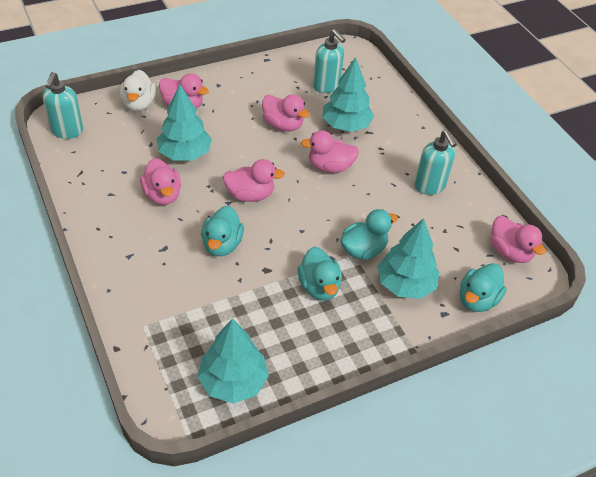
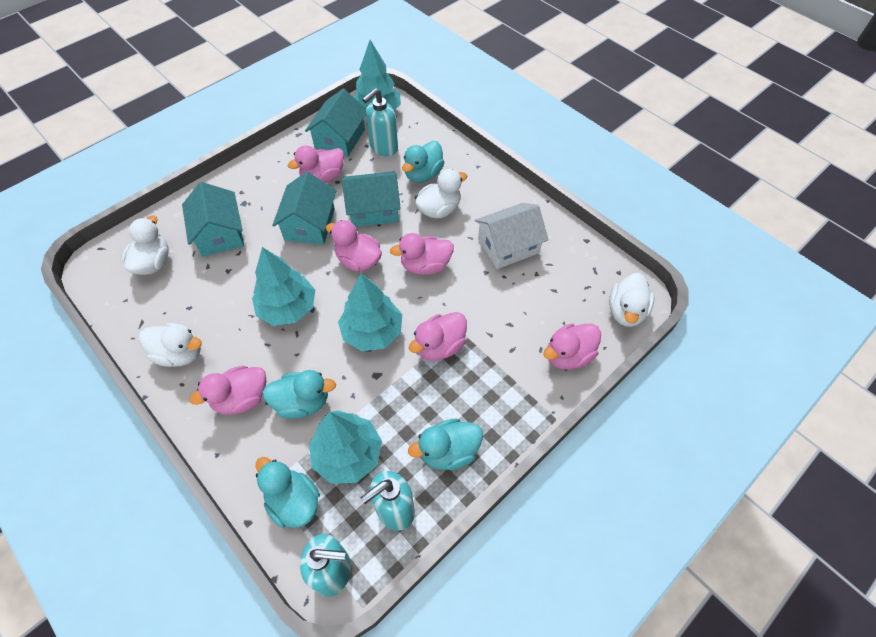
turquoise house: none = 0 -> [182,182,244,257] [272,172,336,244] [305,88,366,157] [342,171,401,227] = 4
white duck: [120,70,156,111] = 1 -> [122,215,169,275] [139,323,202,367] [415,169,467,219] [609,273,654,327] = 4
white house: none = 0 -> [475,203,549,269] = 1

